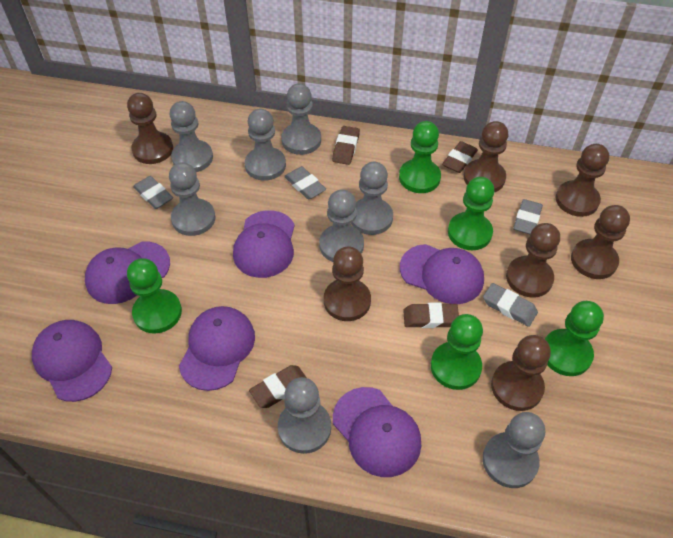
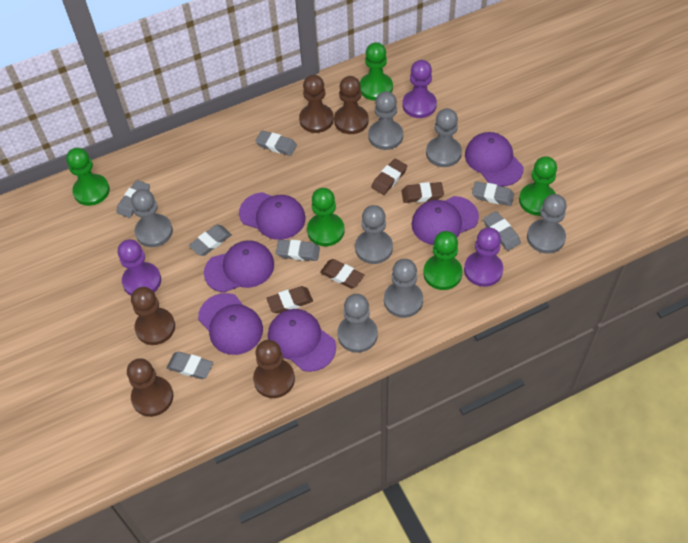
brown pawn: [127,93,173,164] [324,246,371,321] [464,121,508,192] [491,335,551,411] [506,223,560,298] [555,144,609,217] [571,205,630,279] = 7 -> [127,358,173,417] [131,287,175,345] [253,340,295,398] [299,75,334,133] [334,76,369,134] = 5
grey eraser: [133,176,173,209] [284,166,326,199] [483,283,538,327] [513,199,543,234] = 4 -> [116,180,150,218] [167,351,213,379] [189,225,232,256] [255,130,297,156] [276,240,320,261] [472,181,514,206] [483,211,521,251] = 7
grey pawn: [169,162,215,236] [170,101,213,172] [245,109,286,181] [278,377,331,454] [281,83,321,155] [319,189,364,262] [351,161,393,235] [482,412,545,488] = 8 -> [131,189,173,247] [337,294,378,353] [355,205,393,264] [368,91,403,150] [384,259,423,318] [426,108,462,167] [527,194,567,254] = 7
purple pawn: none = 0 -> [118,239,161,296] [402,60,437,118] [464,227,503,287] = 3

